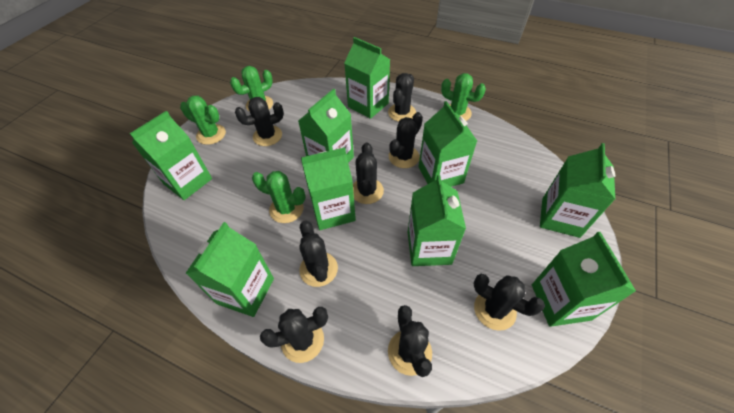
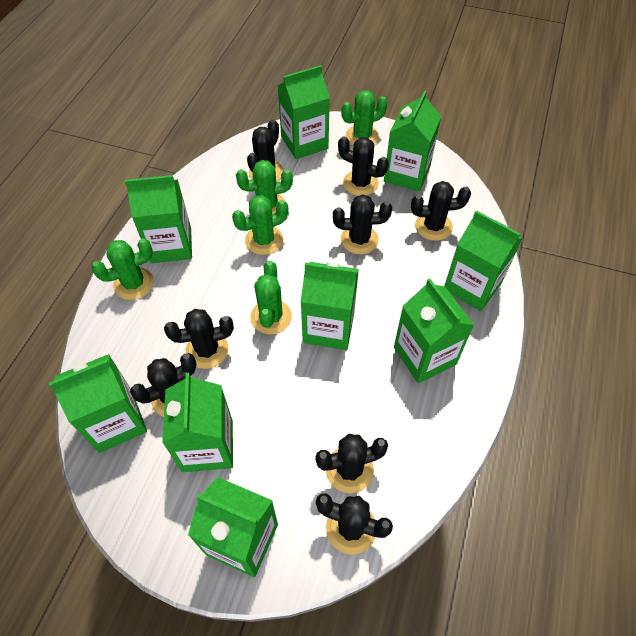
green cactus: [180,96,226,145] [230,66,273,112] [252,171,306,223] [441,73,486,121] = 4 -> [91,238,154,300] [232,195,288,255] [236,160,293,214] [250,261,292,334] [341,90,388,146] = 5

